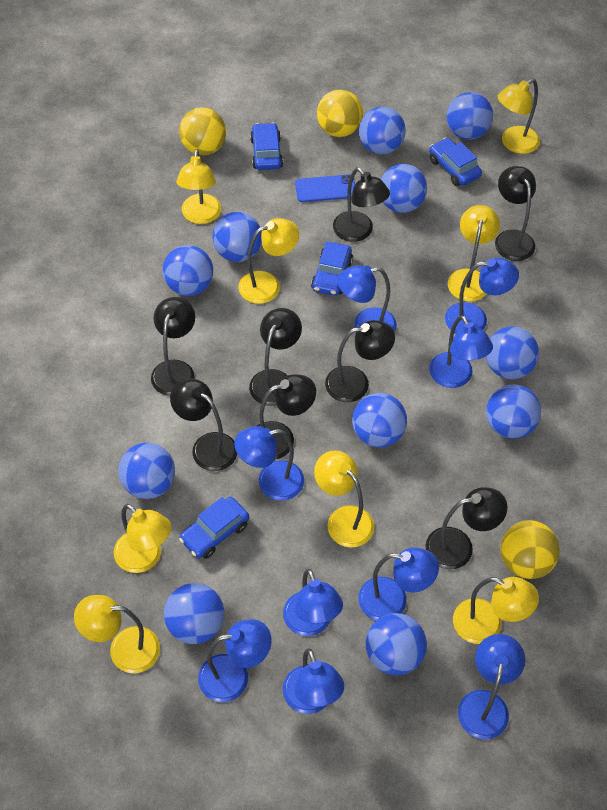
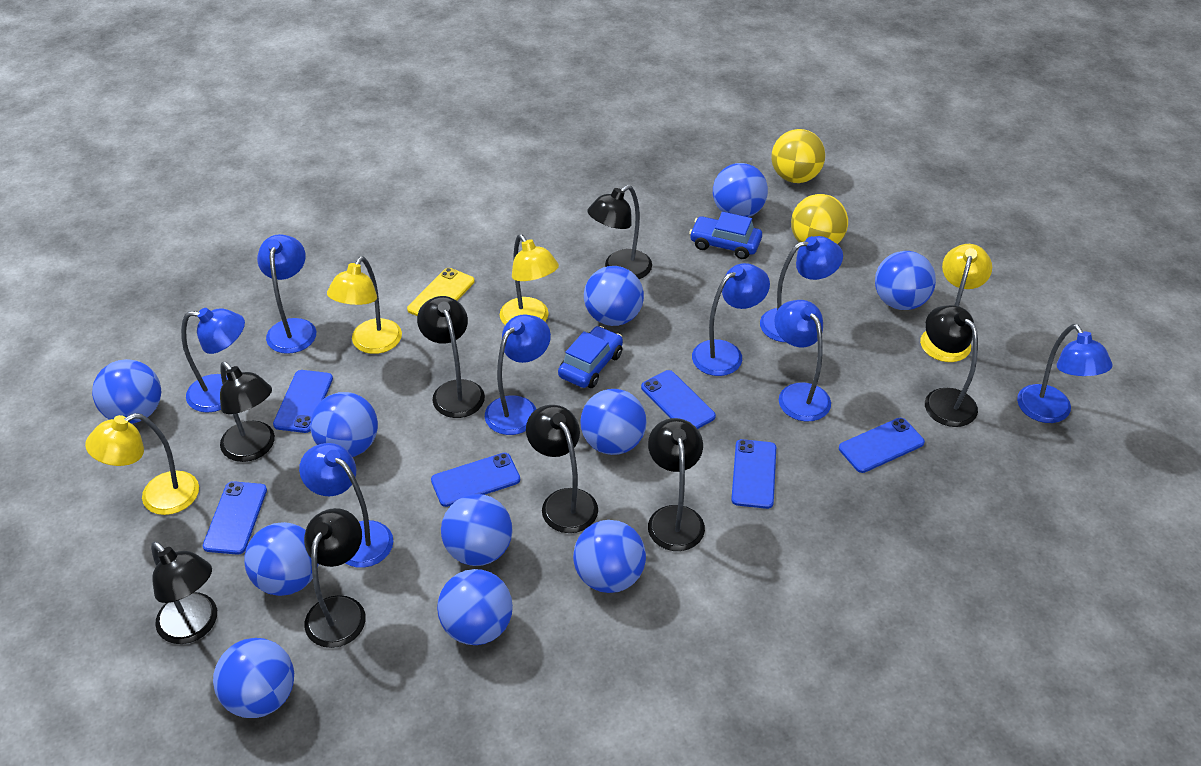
blue car: [179,497,249,559] [250,122,283,170] [311,242,353,296] [429,138,482,186] = 4 -> [558,326,623,388] [689,212,762,259] = 2
blue lamp: [198,619,272,702] [234,426,304,501] [283,569,343,636] [283,648,344,714] [337,265,397,332] [358,547,439,620] [429,315,493,388] [445,258,519,334] [458,634,525,740] = 9 -> [181,308,245,413] [257,234,316,354] [299,443,393,568] [485,314,551,435] [692,263,770,376] [760,236,843,342] [774,300,831,422] [1017,324,1113,423] = 8
blue phone: [295,174,355,202] = 1 -> [203,481,267,555] [273,370,333,433] [431,453,520,507] [641,370,716,429] [731,439,776,509] [839,418,925,473] = 6
yellow ball: [179,107,226,156] [317,90,363,137] [501,520,560,579] = 3 -> [771,129,825,183] [791,194,848,244] = 2
yellow lamp: [74,595,160,673] [114,504,171,573] [177,149,221,224] [238,218,299,304] [314,451,374,547] [448,205,500,302] [453,577,539,644] [498,79,540,154] = 8 -> [85,413,199,515] [327,257,402,354] [500,234,559,325] [920,244,992,362] = 4
yellow phone: none = 0 -> [407,268,475,316] = 1

